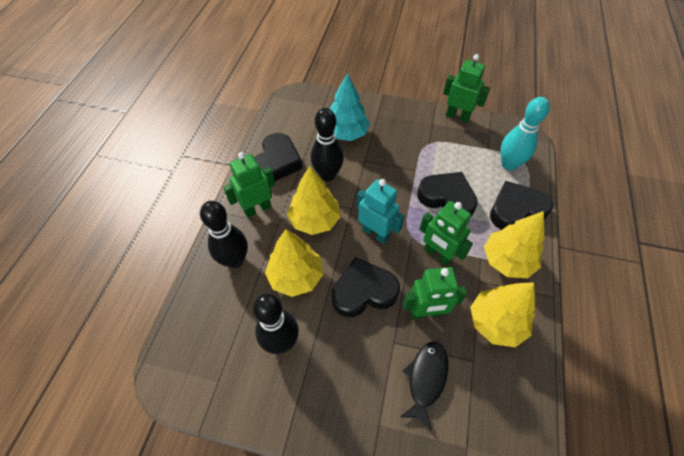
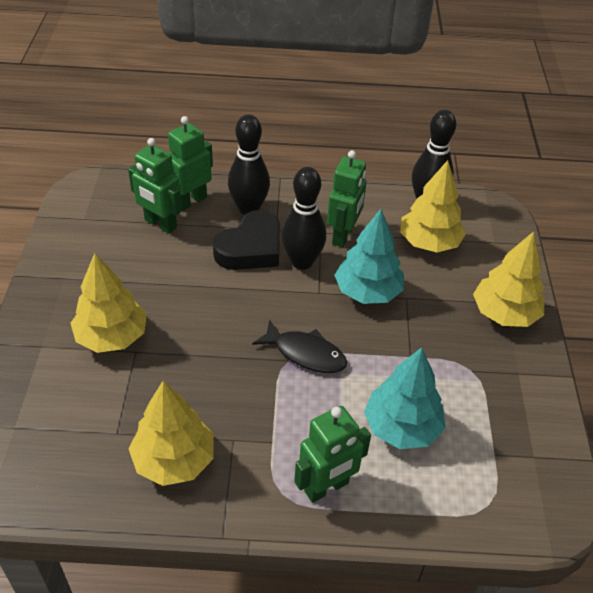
black heart: [255,133,303,181] [332,257,400,317] [417,172,478,216] [490,181,553,230] = 4 -> [213,210,280,270] = 1
turquoise bowling pin: [501,97,550,171] = 1 -> none = 0
turquoise robot: [357,179,405,244] = 1 -> none = 0
turquoise tree: [330,73,370,141] = 1 -> [335,209,404,304] [364,347,445,449] = 2

